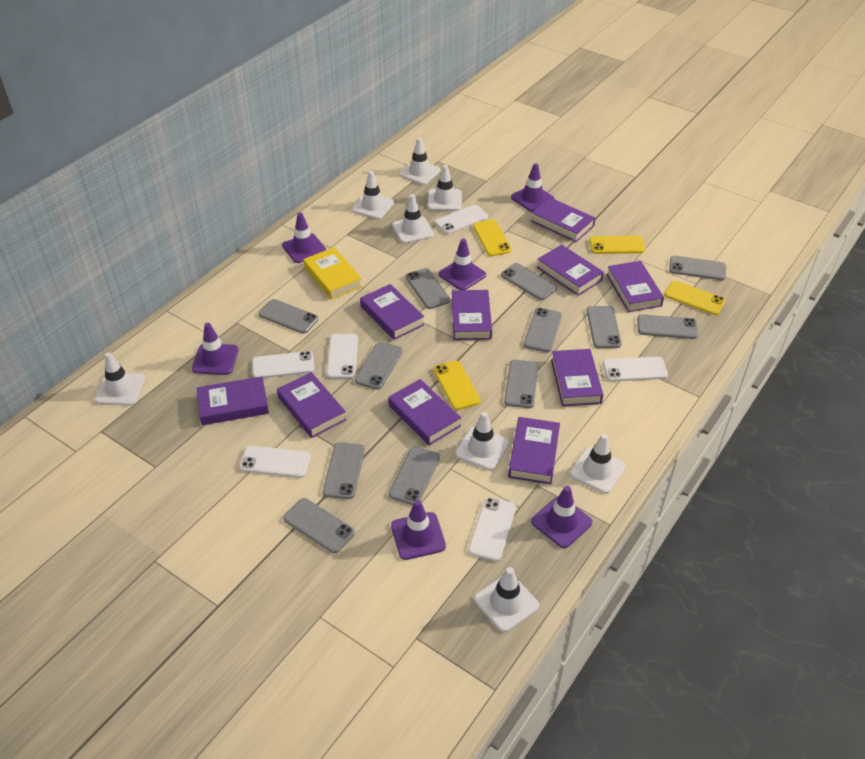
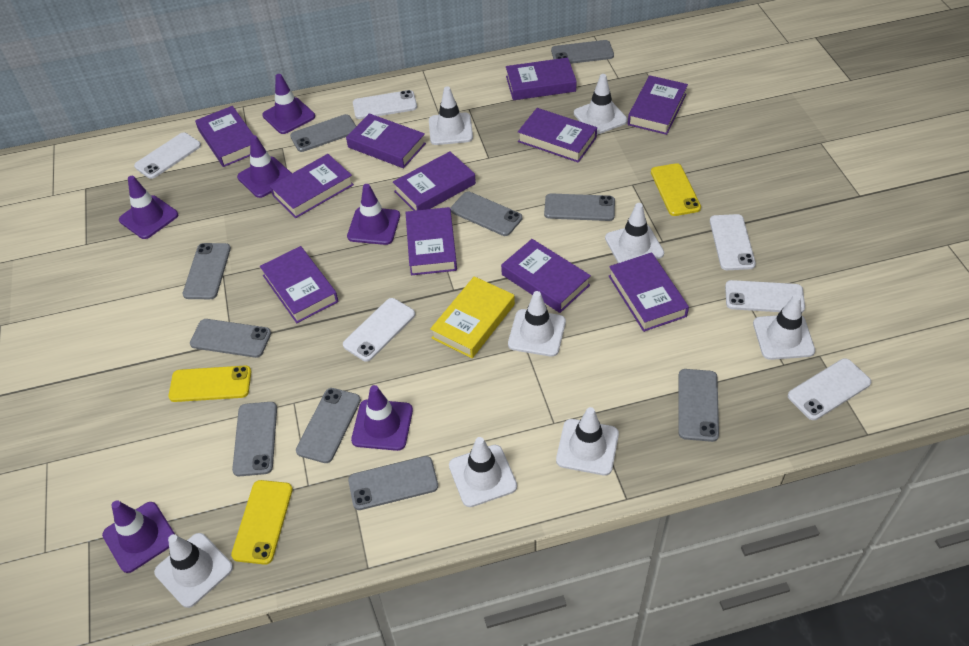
grey phone: [258,299,319,334] [283,498,355,553] [323,442,365,499] [355,342,402,390] [389,447,440,505] [406,268,450,309] [501,263,557,300] [504,360,539,408] [524,308,562,352] [587,306,622,348] [637,314,698,339] [669,256,726,280] = 12 -> [183,243,231,299] [190,319,271,358] [232,402,277,476] [290,114,356,152] [296,388,361,463] [348,456,438,510] [451,192,522,236] [544,193,615,221] [551,40,614,64] [678,369,719,442] = 10
purple book: [197,376,269,425] [277,372,346,438] [360,284,424,340] [388,379,461,445] [451,290,492,340] [508,417,560,484] [531,198,595,242] [537,245,604,296] [551,349,603,406] [606,261,664,312] = 10 -> [195,106,253,167] [260,246,338,323] [270,154,354,218] [346,113,426,168] [393,151,476,211] [406,207,457,276] [501,239,591,313] [506,57,577,100] [518,108,597,163] [609,252,689,332] [628,75,688,135] = 11
yellow phone: [433,360,481,410] [473,220,512,256] [589,236,645,254] [664,281,726,315] = 4 -> [168,366,251,402] [231,480,293,565] [651,163,701,216] = 3

